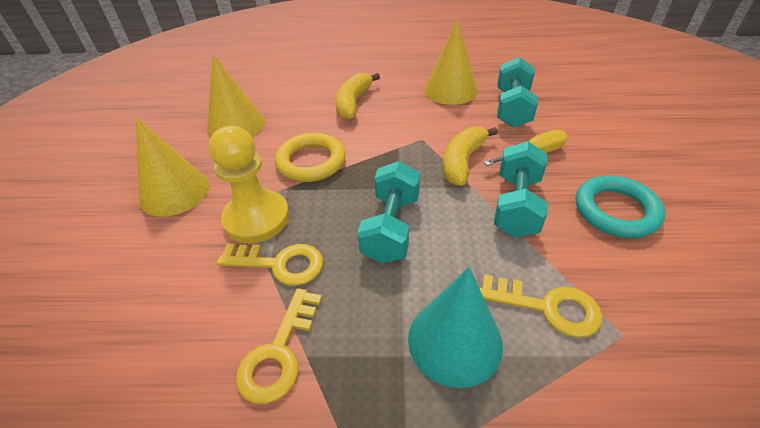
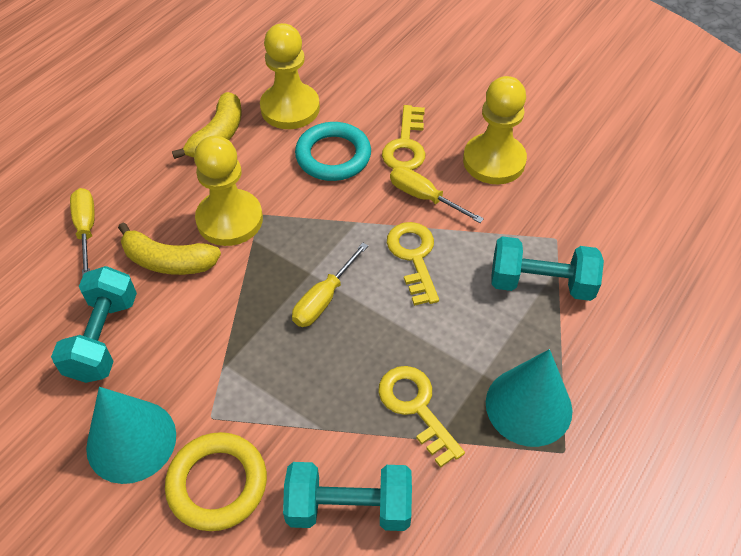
turquoise cone: [408,267,503,388] = 1 -> [86,387,176,484] [486,349,573,447] = 2
yellow cone: [136,117,209,217] [207,54,265,138] [424,20,478,105] = 3 -> none = 0
yellow pawn: [208,125,289,244] = 1 -> [194,136,263,246] [260,23,320,129] [463,76,527,184] = 3
yellow screwdriver: [483,130,567,166] = 1 -> [70,188,95,277] [292,243,368,327] [390,166,484,223] = 3

